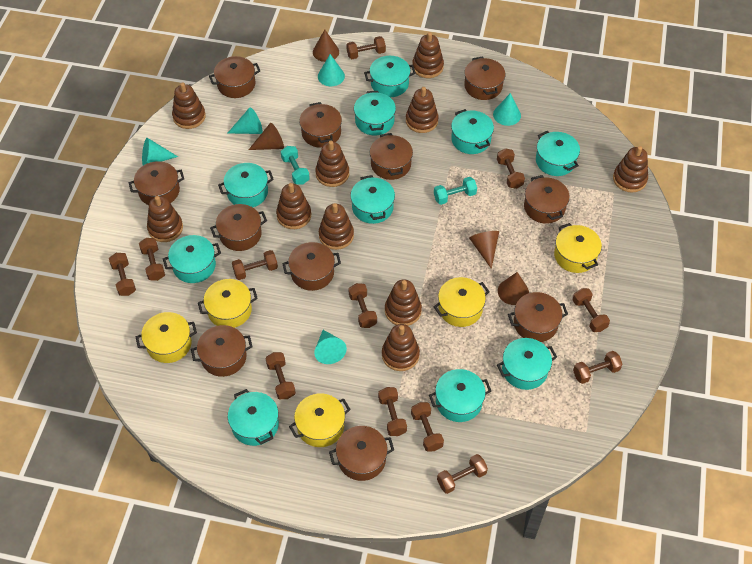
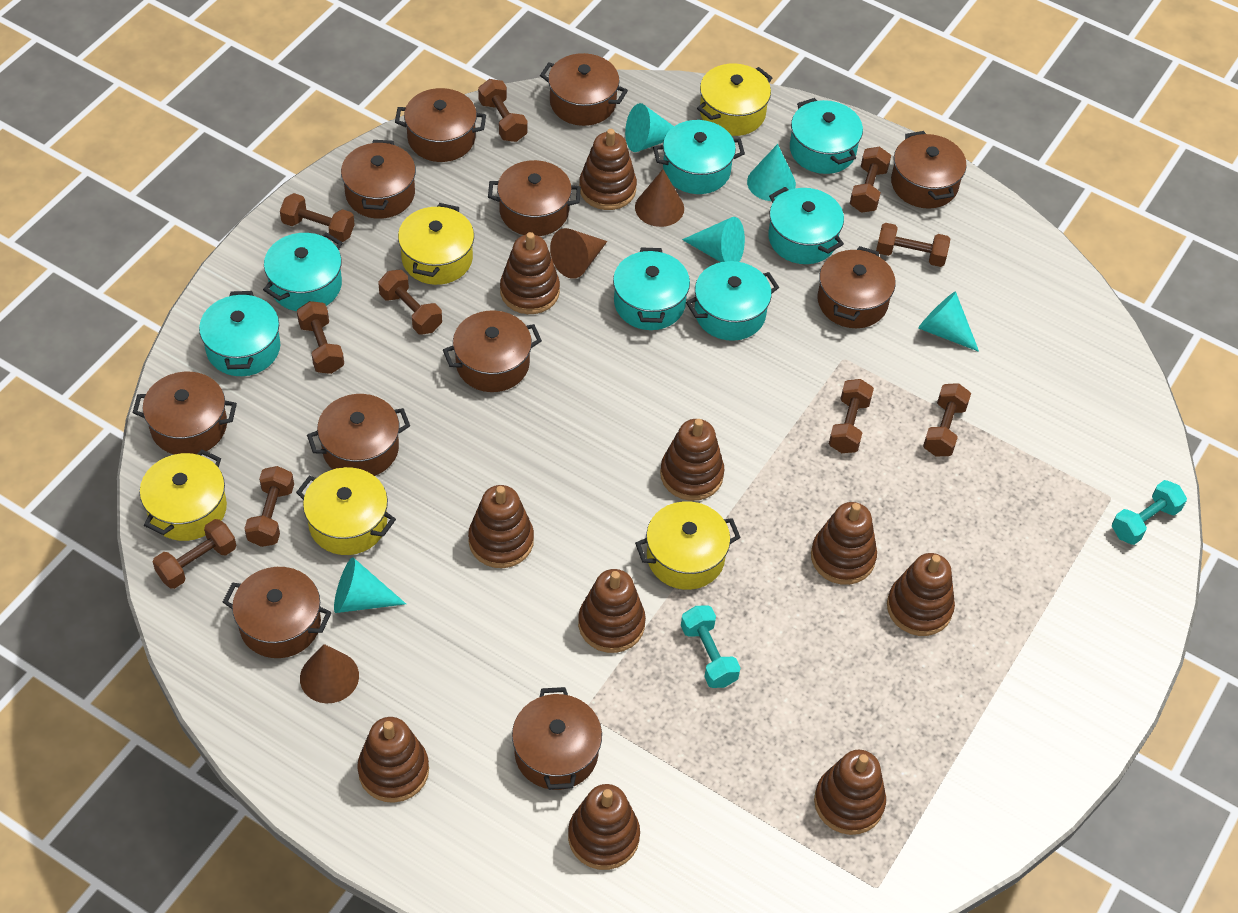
brown cone: [249,123,284,150] [313,30,339,62] [469,231,499,269] [498,272,529,305] = 4 -> [300,644,359,703] [550,228,608,279] [635,169,684,227] = 3
brown dumbbell: [109,253,136,296] [139,238,165,281] [232,250,278,280] [265,352,296,399] [346,36,386,59] [349,283,377,328] [378,387,407,436] [411,402,444,452] [437,454,488,494] [497,148,525,189] [573,288,610,332] [573,351,623,384] = 12 -> [153,519,236,589] [244,466,294,547] [280,193,355,242] [297,301,344,374] [378,270,442,335] [478,79,528,142] [829,379,874,453] [850,146,891,213] [876,223,950,267] [923,383,971,456] = 10
turquoise pot: [163,235,221,283] [218,163,274,207] [228,389,279,446] [350,175,395,224] [354,91,396,135] [364,56,416,97] [429,369,491,422] [451,109,494,154] [497,338,557,390] [536,131,580,176] = 10 -> [199,291,280,376] [263,232,342,311] [613,247,690,330] [653,120,745,194] [686,261,779,341] [768,187,844,264] [790,98,863,174] = 7

